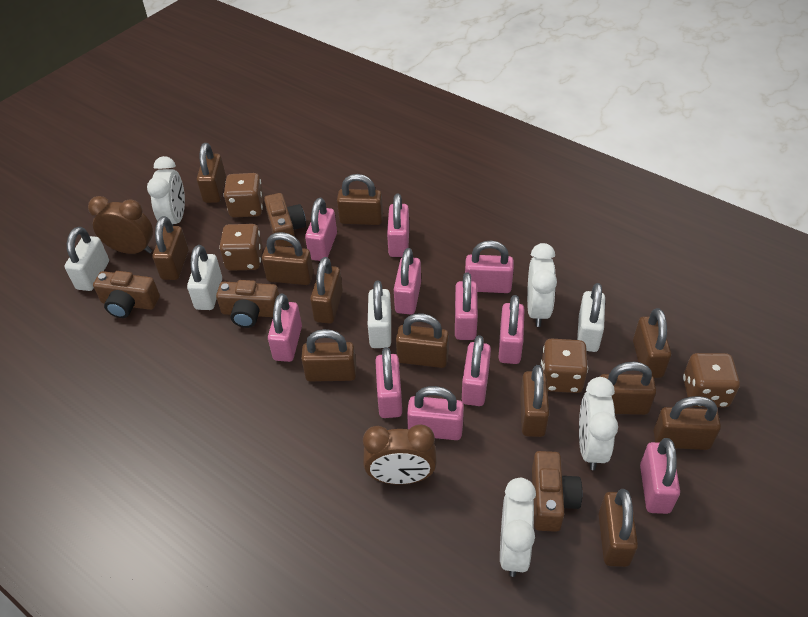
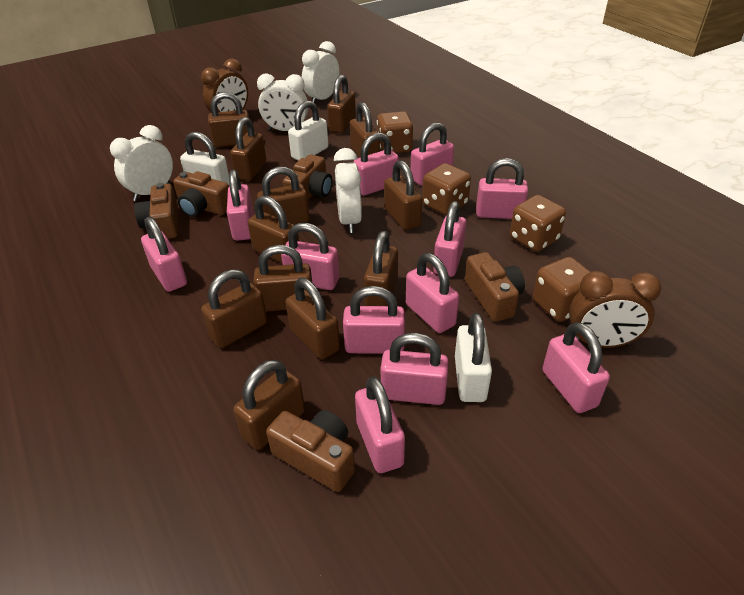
brown camera: [93,271,160,318] [216,280,279,328] [264,193,306,247] [532,451,583,532] = 4 -> [134,183,178,239] [173,171,229,217] [266,410,355,492] [283,155,332,199] [465,252,525,322] = 5
pink padlock: [268,294,302,362] [305,198,337,261] [375,347,402,418] [387,194,409,257] [394,248,421,315] [407,386,464,440] [455,272,478,340] [462,335,491,406] [465,240,514,293] [499,295,525,364] [640,438,680,514] = 11 -> [141,216,187,292] [227,170,253,241] [281,223,339,290] [343,286,405,354] [353,132,399,196] [355,376,405,473] [381,333,449,405] [406,253,459,333] [411,122,454,185] [433,201,467,277] [476,158,528,219] [542,322,610,413] = 12
white padlock: [65,227,109,291] [187,245,222,310] [368,281,391,348] [577,283,605,352] = 4 -> [180,132,229,185] [288,100,329,161] [455,313,492,402] = 3

